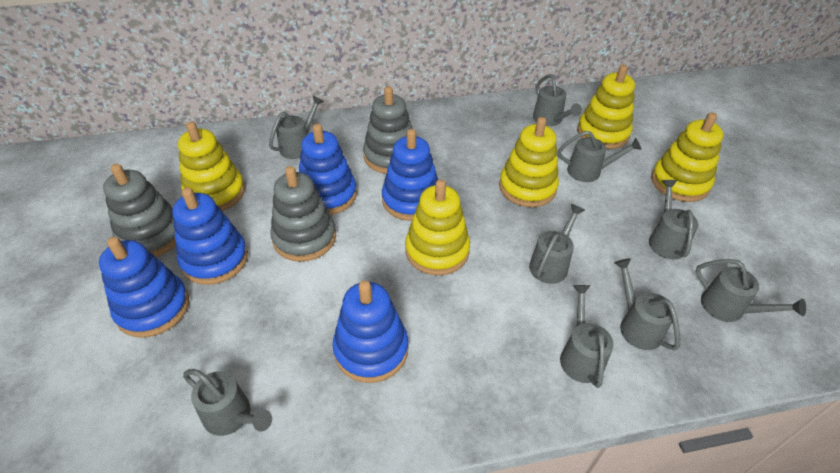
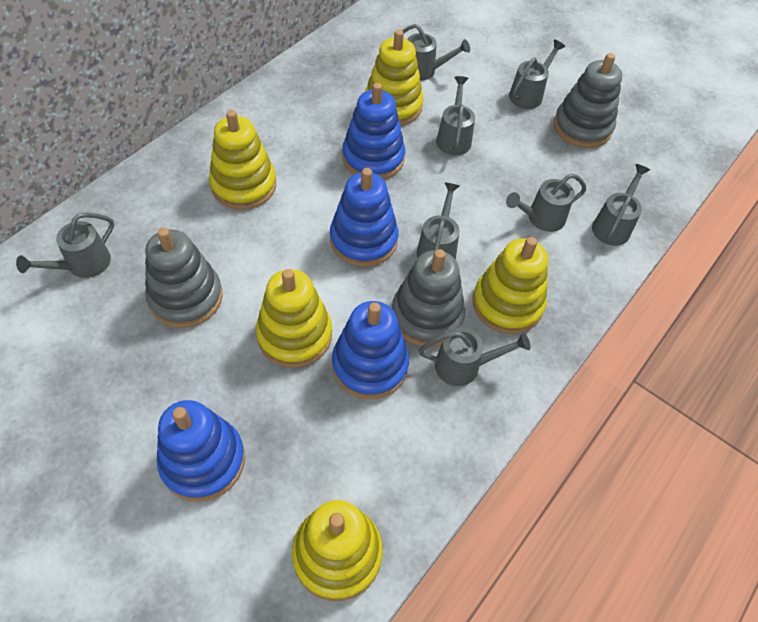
blue stacking toy: [99,237,189,338] [172,187,248,285] [299,124,357,215] [332,281,408,383] [382,129,438,221] = 5 -> [157,400,245,502] [330,168,398,267] [332,301,409,399] [342,83,405,179] = 4
grey watering can: [183,369,272,436] [269,96,324,159] [529,204,585,284] [533,74,582,126] [558,131,642,182] [560,285,614,388] [614,258,680,351] [649,180,698,259] [695,259,806,322] = 9 -> [16,213,114,278] [402,24,470,81] [417,182,460,259] [419,328,530,386] [436,76,475,155] [506,173,586,232] [509,40,565,109] [592,164,650,246] = 8

